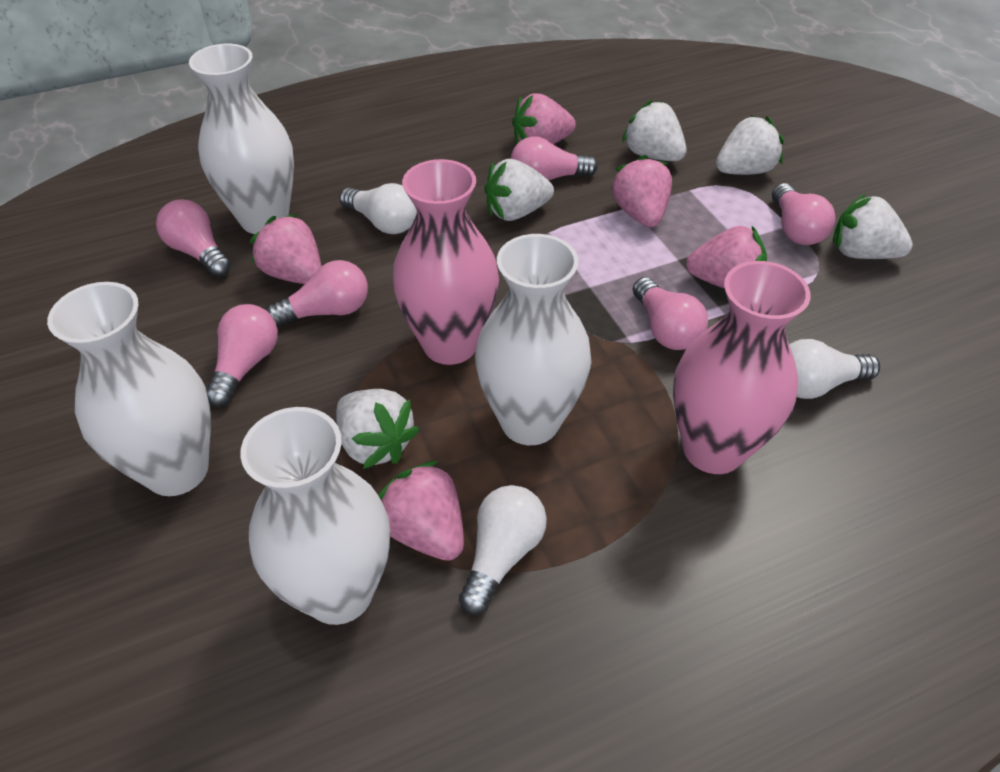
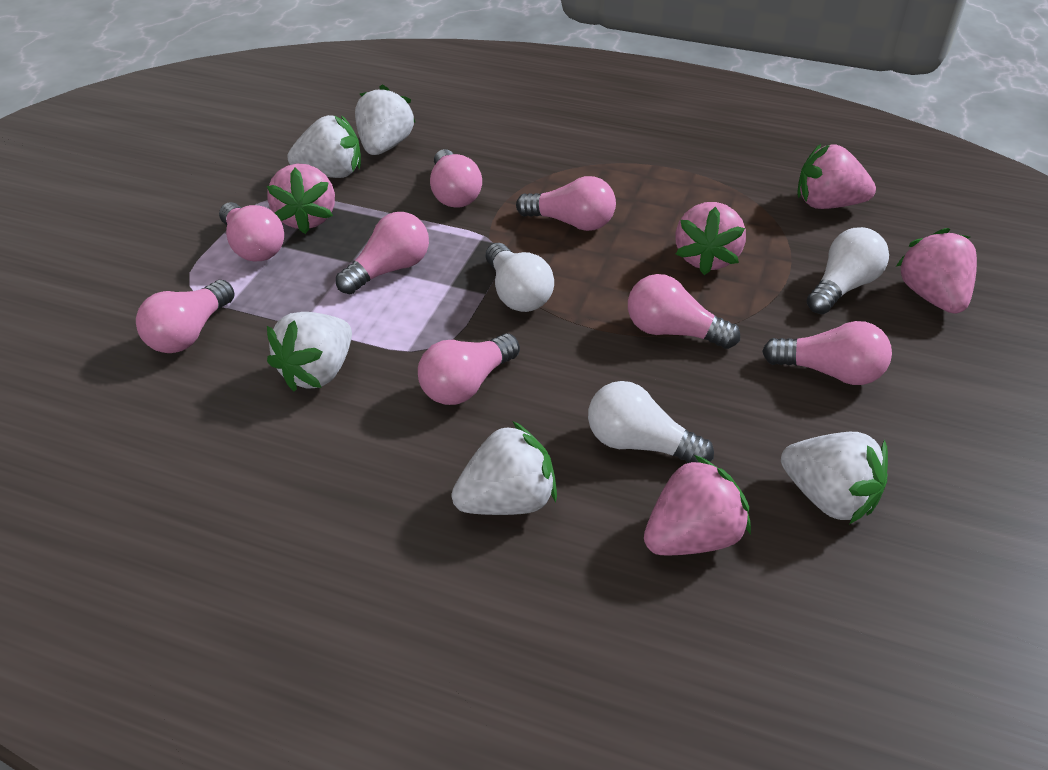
pink light bulb: [156,199,231,277] [206,304,278,407] [266,260,368,327] [511,136,598,180] [633,277,708,350] [772,183,836,245] = 6 -> [136,280,235,353] [219,202,284,261] [336,212,429,294] [418,333,520,405] [430,149,482,208] [516,176,616,231] [628,274,740,349] [762,321,892,385] = 8
pink vase: [393,159,499,365] [673,261,811,474] = 2 -> none = 0
white vase: [47,282,211,496] [189,44,294,234] [240,407,390,625] [475,234,591,445] = 4 -> none = 0

